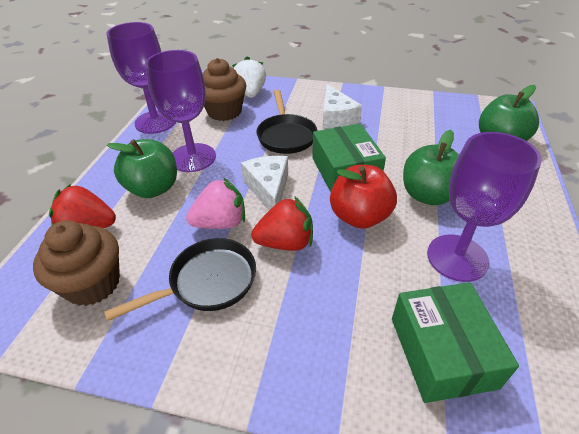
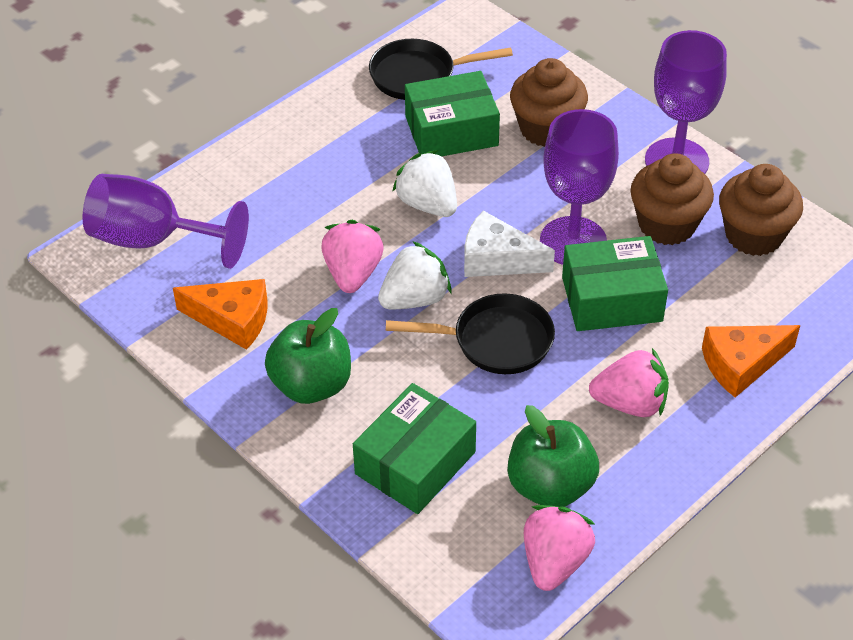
brown cupcake: [33,220,120,306] [202,58,246,121] = 2 -> [510,58,588,147] [630,153,714,245] [719,164,803,256] = 3
green apple: [107,139,177,198] [403,130,459,205] [479,85,539,141] = 3 -> [265,308,351,404] [508,405,599,507] = 2
green box: [312,124,386,192] [392,282,519,403] = 2 -> [353,383,476,514] [405,71,500,156] [562,236,668,331] = 3
orange cheese: none = 0 -> [173,279,268,350] [702,325,800,397] = 2
pink strawberry: [186,177,245,229] = 1 -> [321,220,384,293] [524,505,595,591] [589,348,669,417] = 3
red apple: [330,165,397,229] = 1 -> none = 0
red strawberry: [49,184,116,228] [251,196,313,251] = 2 -> none = 0
white cheese: [241,156,288,210] [323,84,362,129] = 2 -> [464,210,555,277] = 1
white strawberry: [232,57,266,98] = 1 -> [378,242,451,309] [392,150,457,217] = 2

